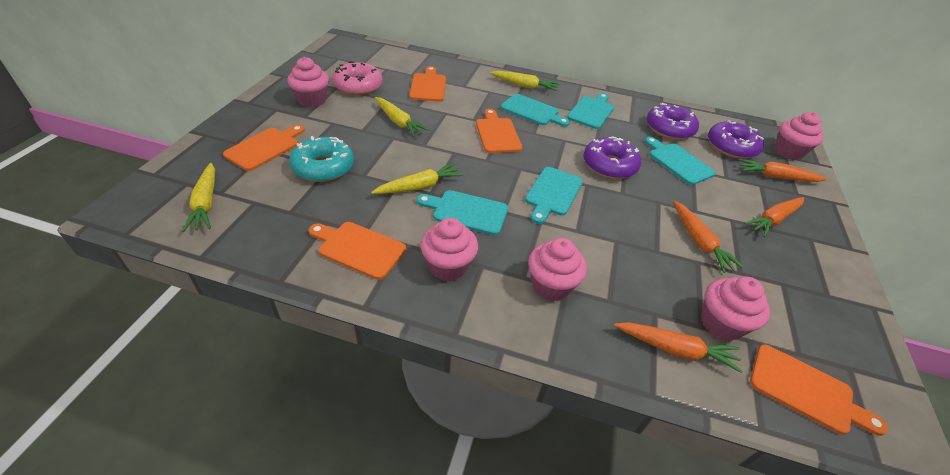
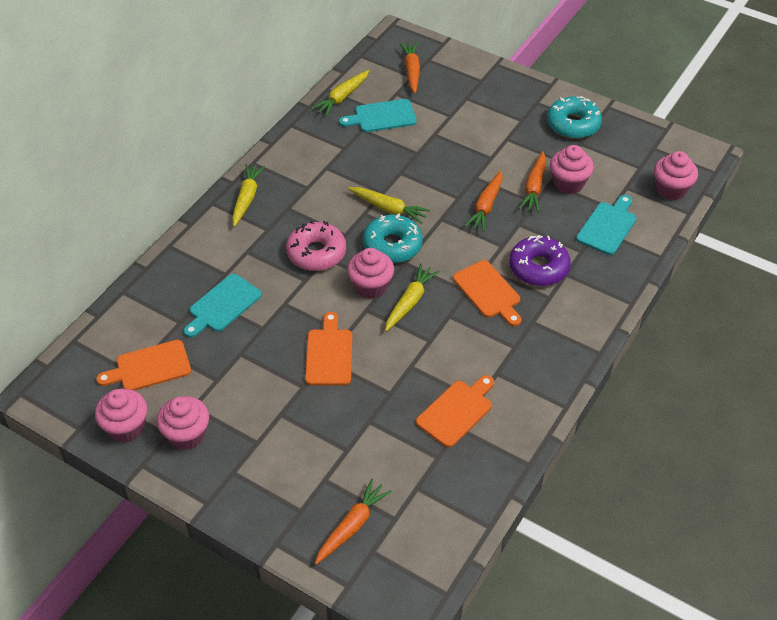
orange cutting board: [223,125,305,171] [309,222,406,280] [409,66,446,102] [476,109,523,153] [750,344,888,436] = 5 -> [96,340,191,391] [305,312,352,386] [416,375,494,448] [453,260,521,326] = 4
purple donut: [583,137,641,179] [647,103,699,140] [708,120,764,159] = 3 -> [509,235,571,286] = 1
turquoise cutting board: [417,190,508,235] [500,94,570,127] [525,167,583,224] [567,93,614,129] [645,137,716,185] = 5 -> [184,274,262,338] [339,99,417,132] [576,195,636,255] = 3
turquoise donut: [289,136,354,182] = 1 -> [363,214,423,263] [547,96,602,139] = 2

